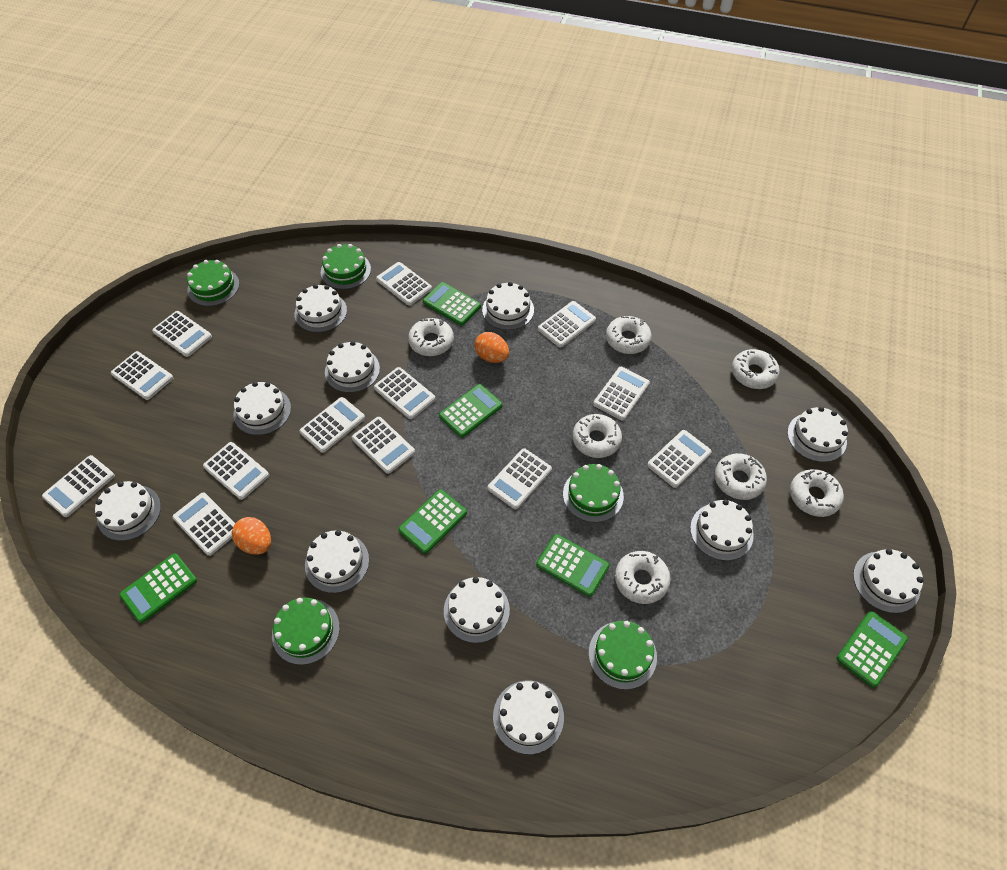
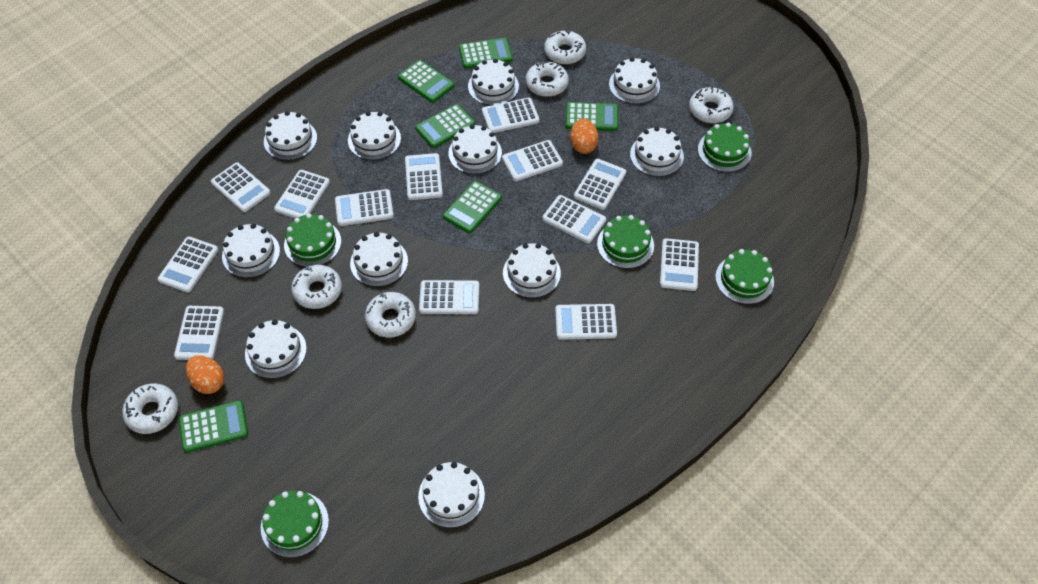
white donut: [408,318,454,356] [572,414,622,458] [606,316,652,354] [615,551,671,604] [715,453,767,500] [732,349,780,389] [790,469,844,517] = 7 -> [122,383,178,434] [291,265,342,309] [365,292,416,338] [526,61,569,97] [544,29,586,64] [689,86,734,123] = 6

